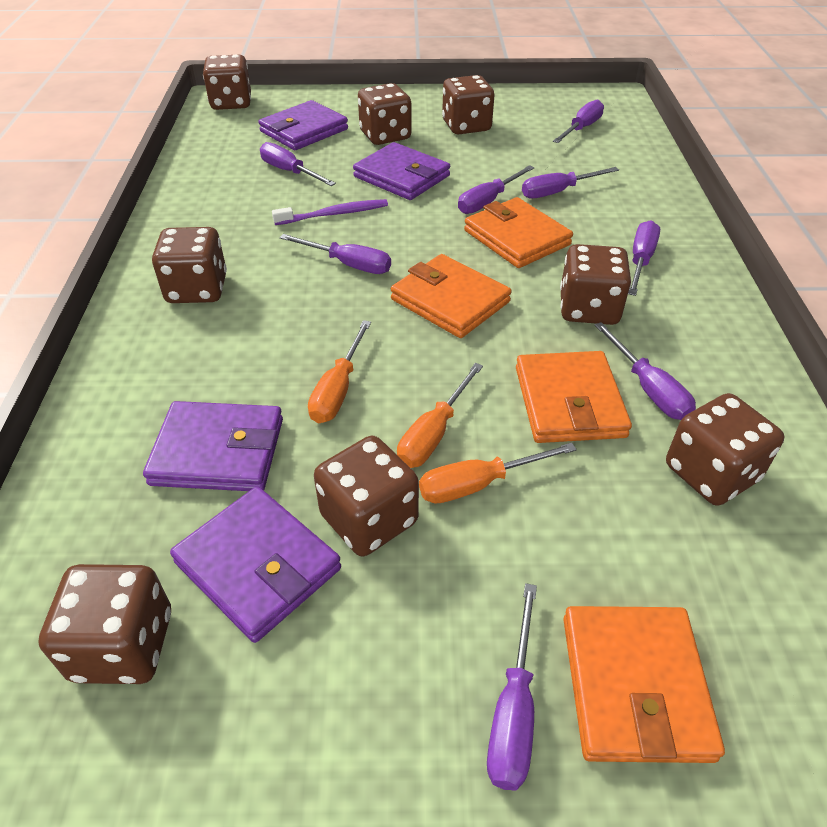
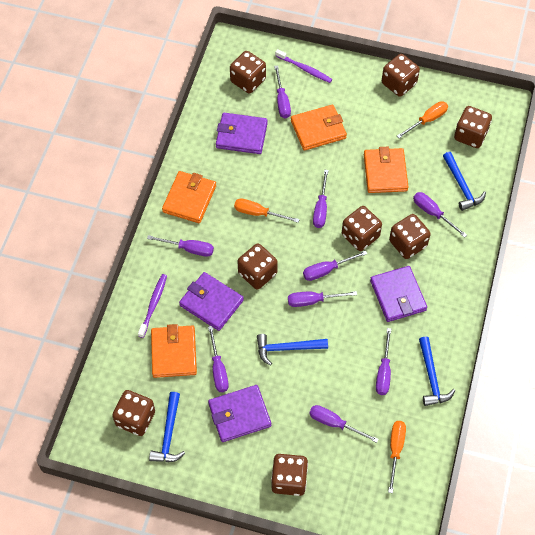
blue hammer: none = 0 -> [149,392,185,462] [257,334,328,366] [419,337,456,406] [443,152,486,211] = 4
purple screwdriver: [260,142,336,186] [279,234,391,274] [458,165,534,214] [487,583,537,790] [522,167,619,198] [553,100,604,143] [595,322,696,420] [628,220,660,296] = 8 -> [147,235,214,257] [208,326,229,392] [274,65,291,118] [288,291,357,307] [303,251,367,281] [309,405,379,443] [313,170,329,228] [376,328,391,395] [413,192,467,238] = 9
purple toothbrush: [272,199,388,225] = 1 -> [138,274,167,338] [275,49,332,83] = 2

